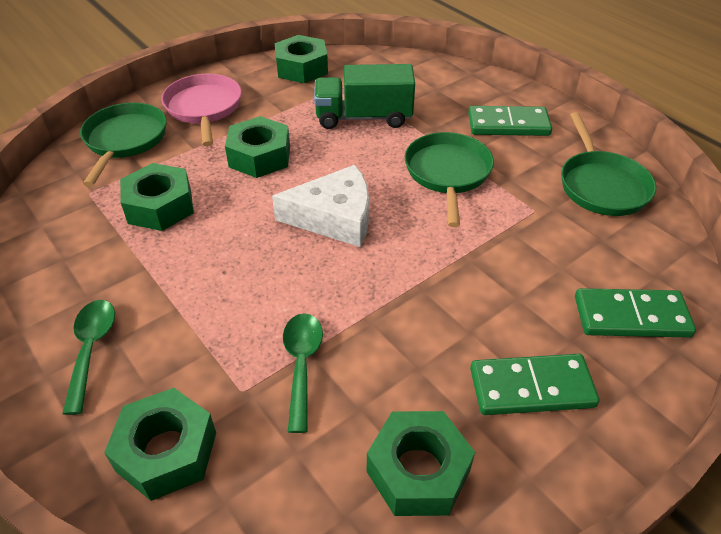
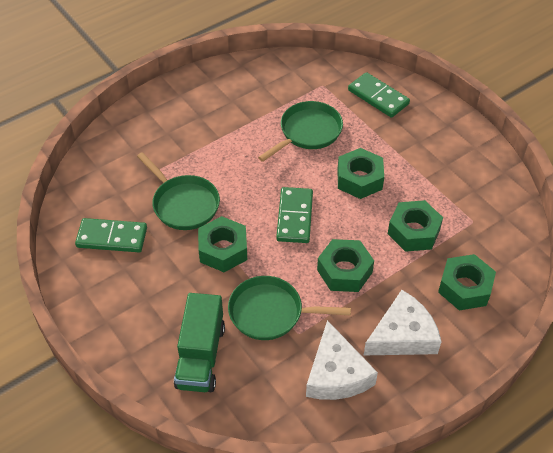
green spoon: [62,300,115,415] [283,314,323,433] = 2 -> none = 0
pink pan: [161,74,241,146] = 1 -> none = 0
white cheese: [272,165,369,247] = 1 -> [306,320,378,400] [364,290,442,355] = 2

